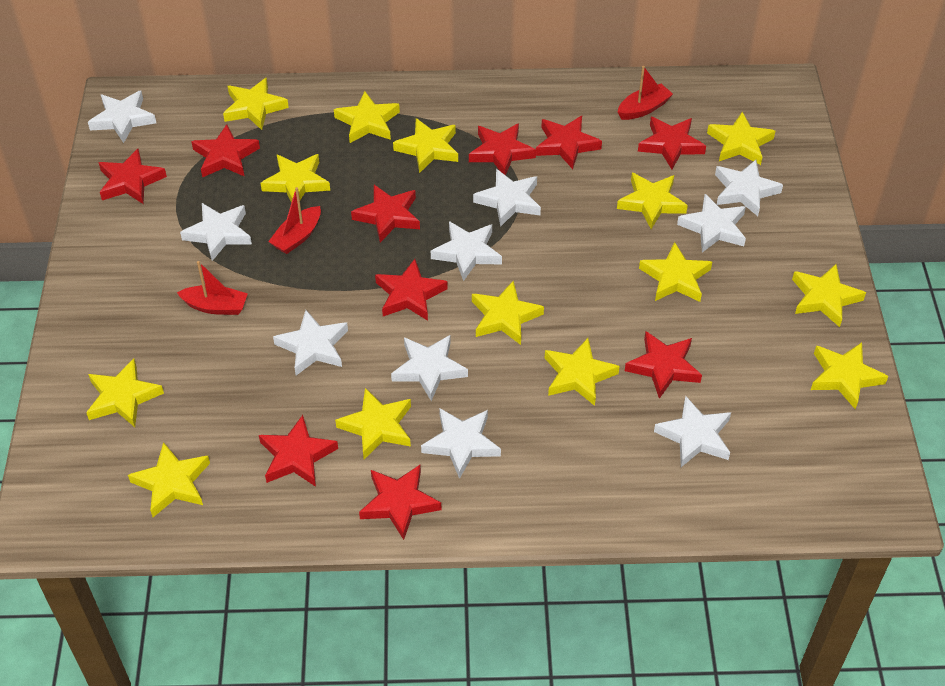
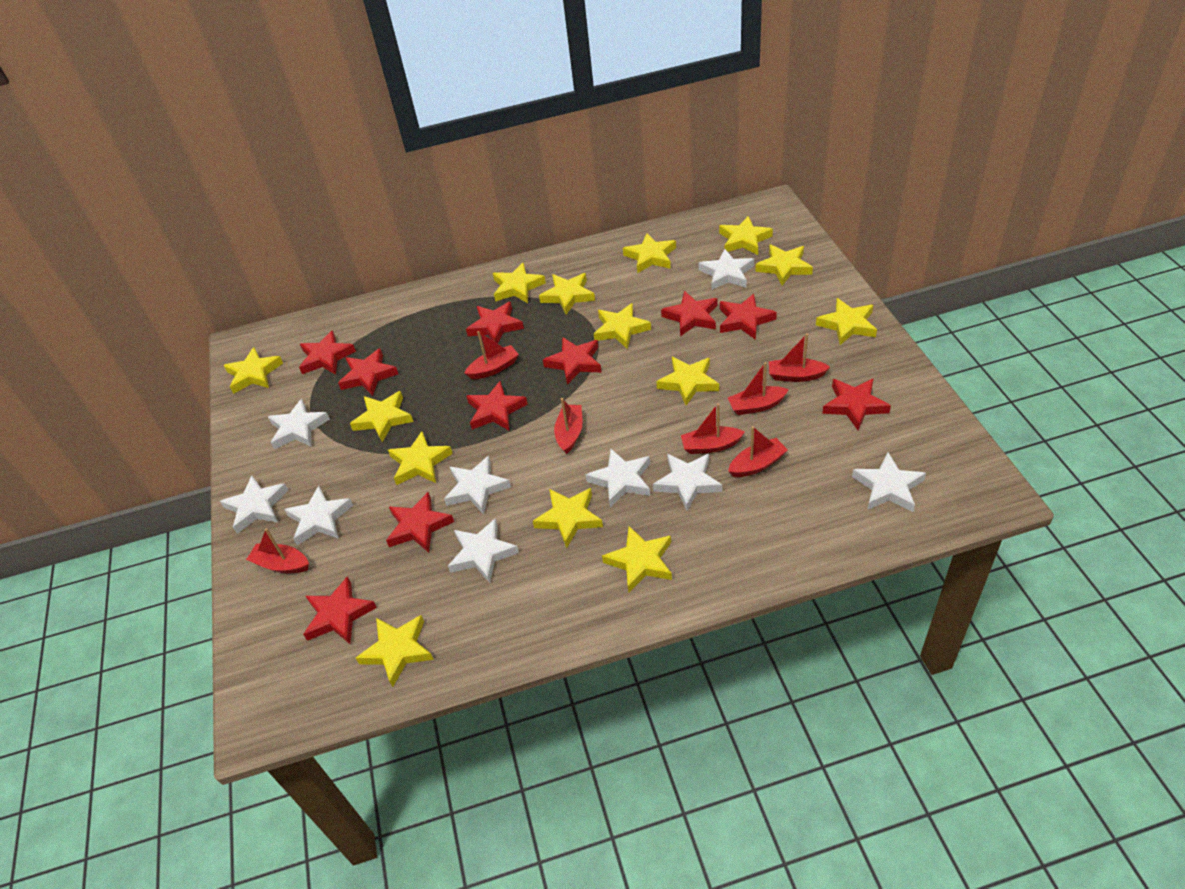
red boat: [177,261,248,315] [268,187,321,254] [618,66,673,120] = 3 -> [246,528,309,573] [465,331,519,379] [554,398,583,454] [681,403,745,454] [728,362,789,415] [728,426,788,477] [769,333,830,382] = 7
white star: [88,90,156,143] [180,203,252,261] [273,310,348,375] [391,335,468,401] [421,408,501,479] [431,221,502,281] [473,169,541,227] [654,396,731,467] [677,194,746,252] [715,160,783,216] = 10 -> [220,476,289,534] [268,399,330,450] [284,486,353,545] [444,456,511,514] [448,518,519,583] [586,449,650,507] [653,454,722,511] [699,249,754,290] [852,453,926,512] = 9

